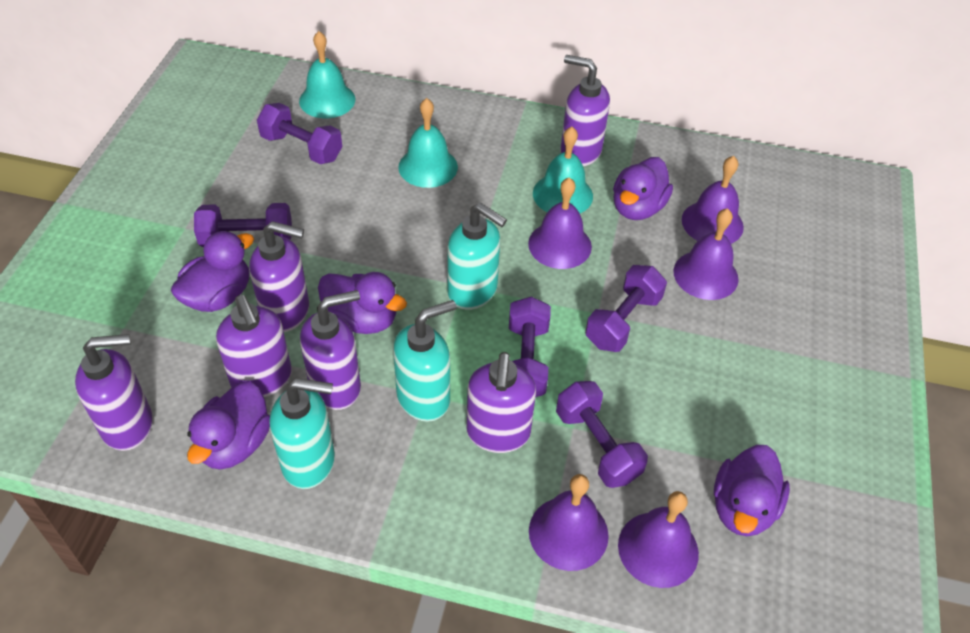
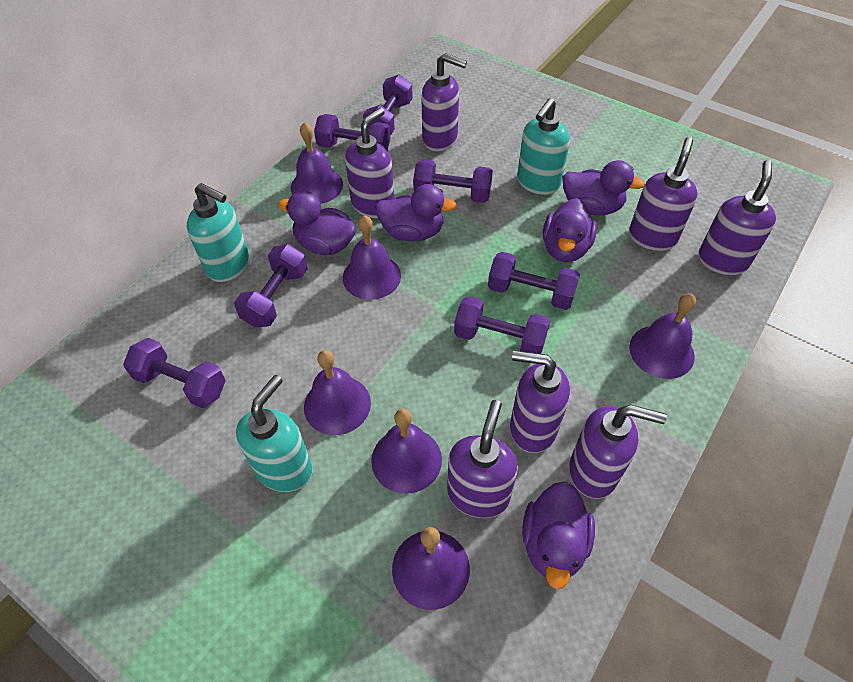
purple bell: [528,178,592,269] [529,474,609,571] [618,491,699,588] [674,208,739,300] [682,156,744,244] = 5 -> [291,122,343,204] [304,350,371,435] [343,215,401,300] [371,409,442,494] [392,527,470,610] [629,293,696,379] = 6
purple dumbbell: [194,203,292,247] [257,103,342,164] [509,297,551,397] [556,381,648,488] [585,265,667,352] = 5 -> [123,338,226,408] [234,244,307,327] [314,114,390,151] [363,74,413,135] [413,159,493,203] [454,296,550,354] [488,252,580,310] = 7
purple soap dispenser: [75,334,153,451] [216,295,292,397] [249,221,309,332] [300,290,361,410] [467,352,536,453] [560,55,610,166] = 6 -> [345,108,394,218] [421,53,467,151] [447,400,518,518] [510,351,570,453] [569,404,667,499] [629,137,698,251] [699,160,776,275] = 7
turquoise bell: [299,31,355,118] [398,98,458,188] [533,127,593,213] = 3 -> none = 0

